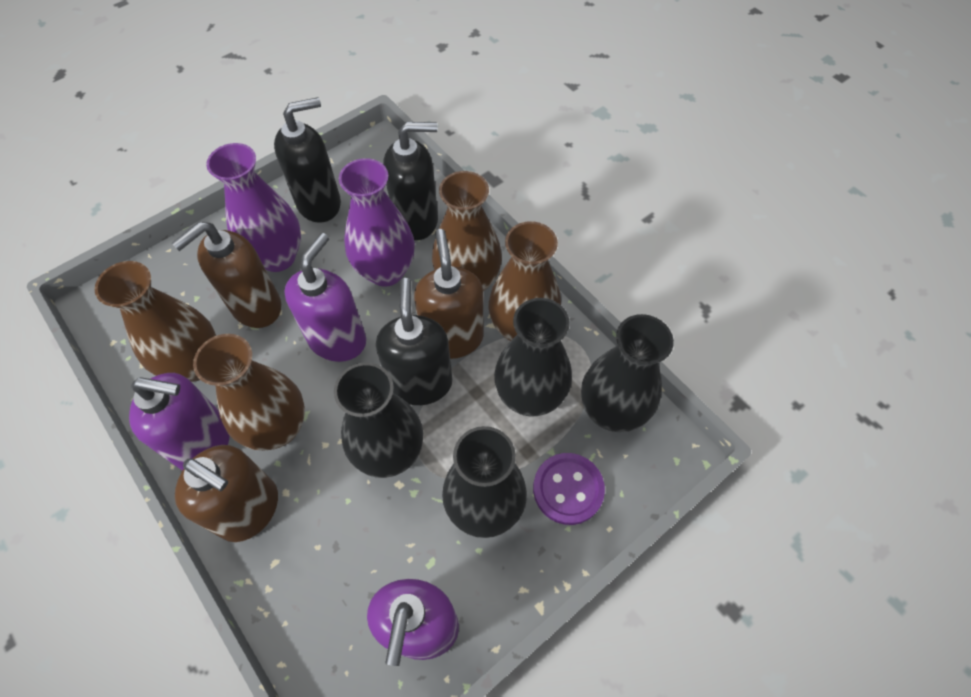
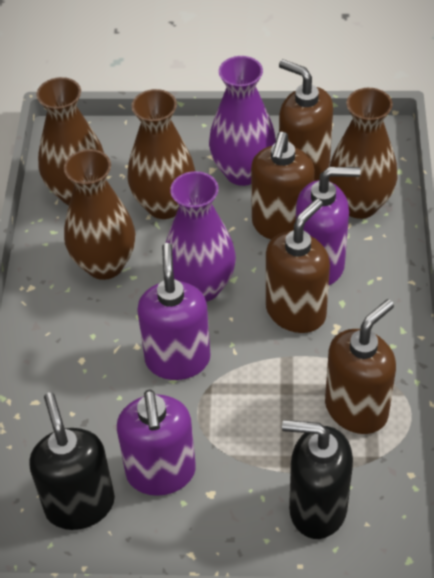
black soap dispenser: [274,97,341,223] [376,278,452,405] [383,122,438,240] = 3 -> [29,392,115,530] [282,420,353,539] = 2
black vase: [334,362,423,478] [442,426,527,538] [494,298,572,417] [581,314,674,432] = 4 -> none = 0
brown soap dispenser: [172,222,281,328] [175,445,278,542] [414,229,483,359] = 3 -> [251,132,315,240] [266,199,330,333] [279,59,333,181] [325,299,396,434] = 4
purple button: [533,453,605,525] = 1 -> none = 0

